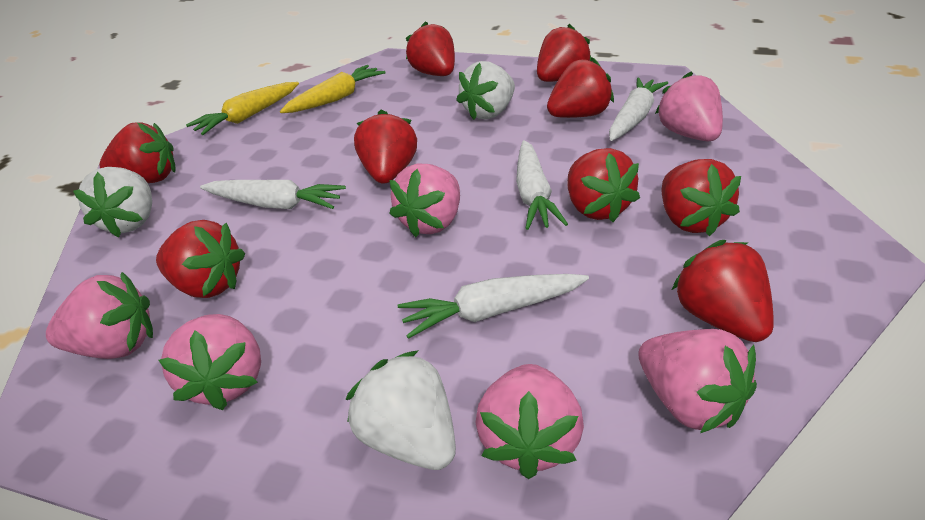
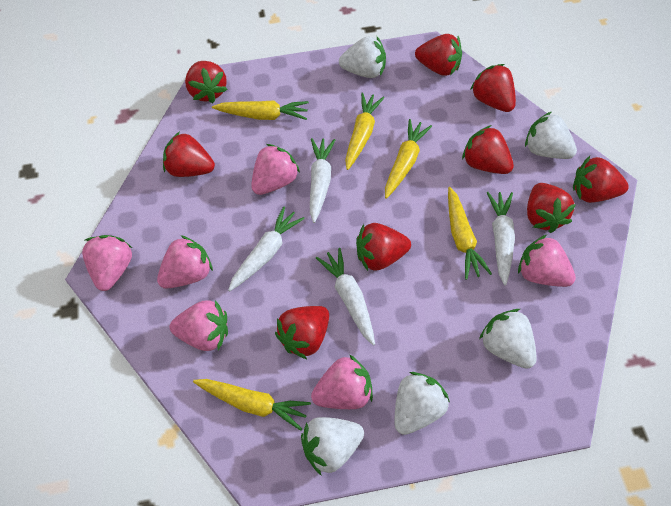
white strawberry: [73,167,152,238] [346,350,456,470] [456,61,515,120] = 3 -> [301,417,364,476] [339,36,386,78] [394,372,450,435] [479,309,537,369] [525,112,577,159] = 5
yellow carrot: [186,82,299,135] [280,65,386,113] = 2 -> [193,379,311,431] [212,100,309,120] [345,92,385,170] [385,119,432,199] [448,187,492,280] = 5

